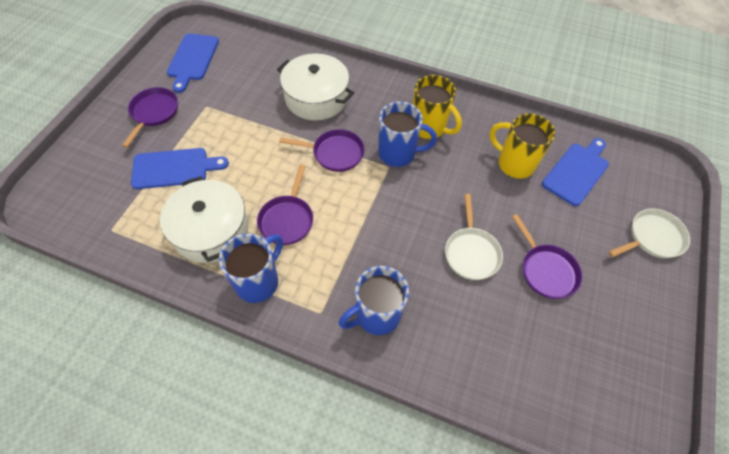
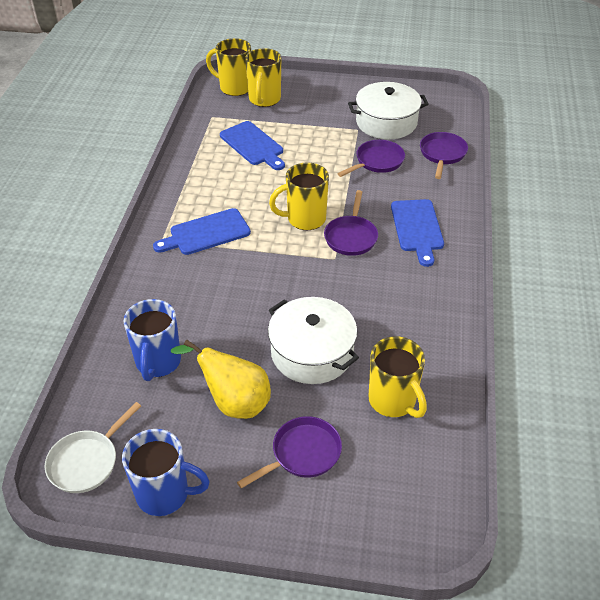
blue mug: [219,233,283,303] [338,266,409,335] [378,101,437,167] = 3 -> [122,429,210,516] [124,299,181,381] = 2
white pan: [445,194,503,280] [608,209,690,258] = 2 -> [45,402,141,493] = 1
yellow mug: [413,75,462,139] [489,113,556,179] = 2 -> [206,38,251,96] [245,48,281,107] [269,162,329,230] [369,336,427,418] = 4
yellow pear: none = 0 -> [171,339,271,419] = 1

